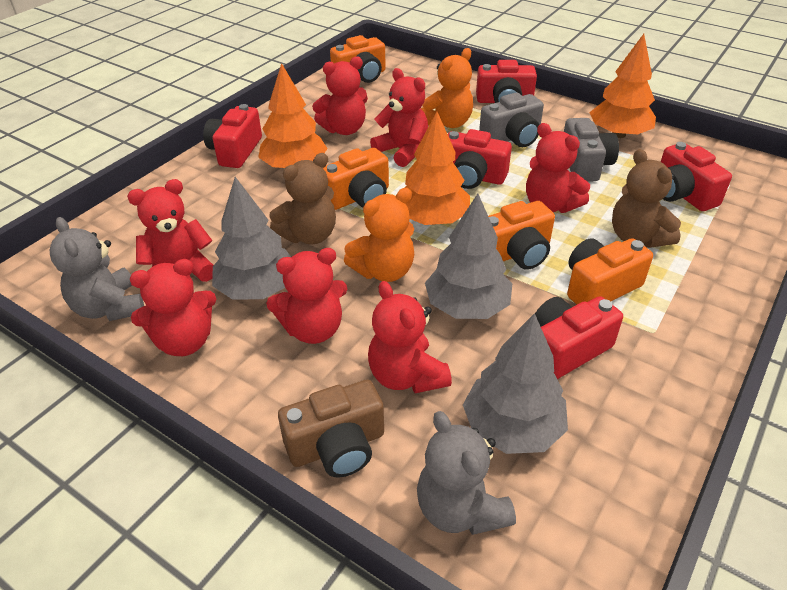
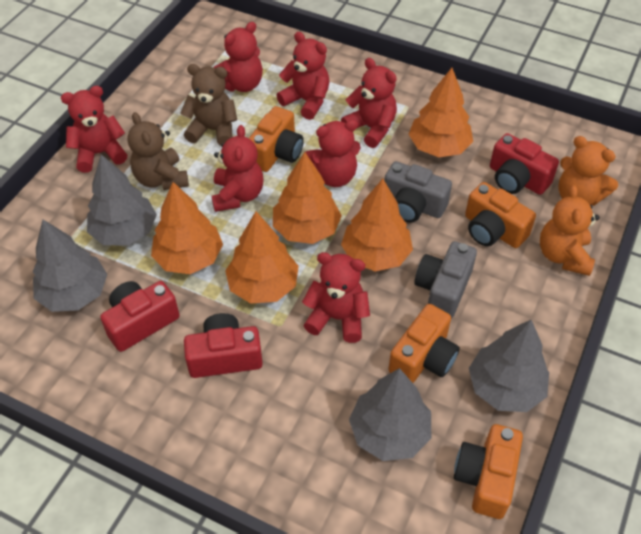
brown camera: [278,380,384,477] = 1 -> none = 0
grey teddy bear: [50,217,144,321] [417,411,516,535] = 2 -> none = 0
grey tree: [212,177,291,299] [425,194,512,319] [463,313,568,454] = 3 -> [33,220,107,312] [87,154,157,246] [349,368,431,461] [469,320,549,412] = 4
orange tree: [258,63,328,168] [405,112,470,225] [589,34,656,138] = 3 -> [151,182,223,274] [225,211,299,304] [273,152,342,244] [341,179,413,272] [409,68,473,157] = 5
red camera: [203,104,262,168] [448,129,512,189] [476,60,537,103] [535,296,623,379] [661,142,732,211] = 5 -> [100,281,180,352] [184,313,263,378] [490,133,559,195] = 3

